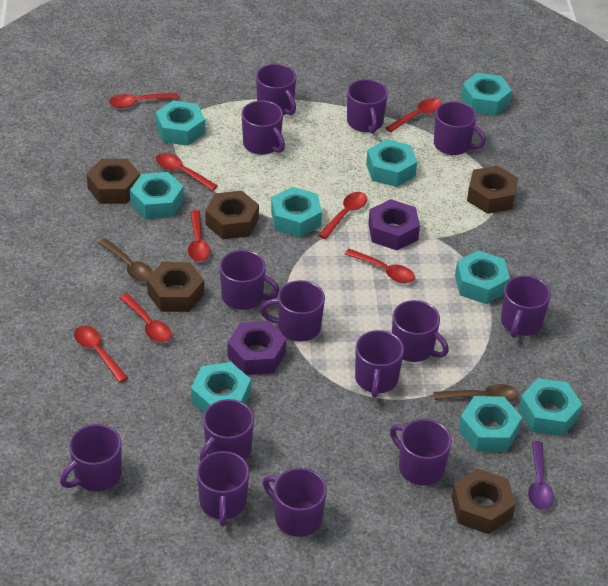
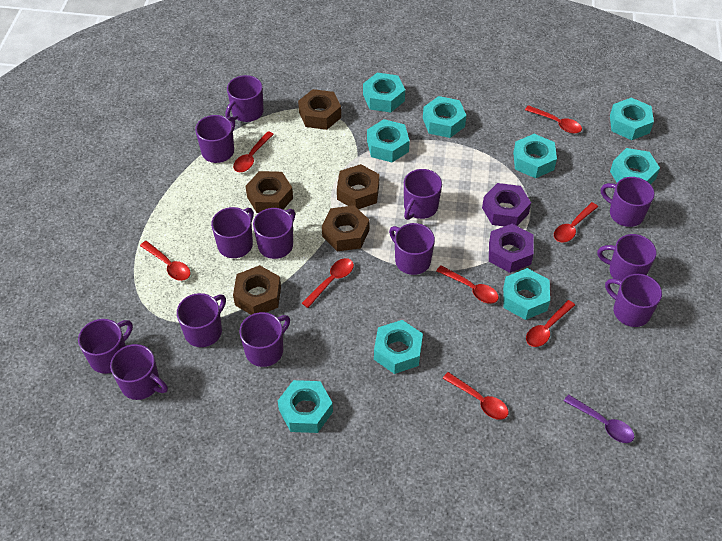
brown spoon: [99,238,153,282] [434,384,518,402] = 2 -> none = 0
purple mug: [60,424,122,491] [197,451,249,527] [199,399,254,462] [219,250,280,310] [241,101,285,155] [256,64,296,115] [260,280,325,341] [263,468,327,537] [347,79,388,133] [355,330,404,398] [390,419,452,486] [392,300,449,362] [434,101,486,155] [501,275,551,338] = 14 -> [78,319,133,374] [110,344,168,400] [177,293,226,347] [195,115,235,163] [211,207,254,258] [225,75,264,122] [239,312,290,367] [253,208,295,259] [389,223,435,275] [404,169,442,220] [597,234,657,281] [601,177,655,227] [605,274,662,327] = 13

